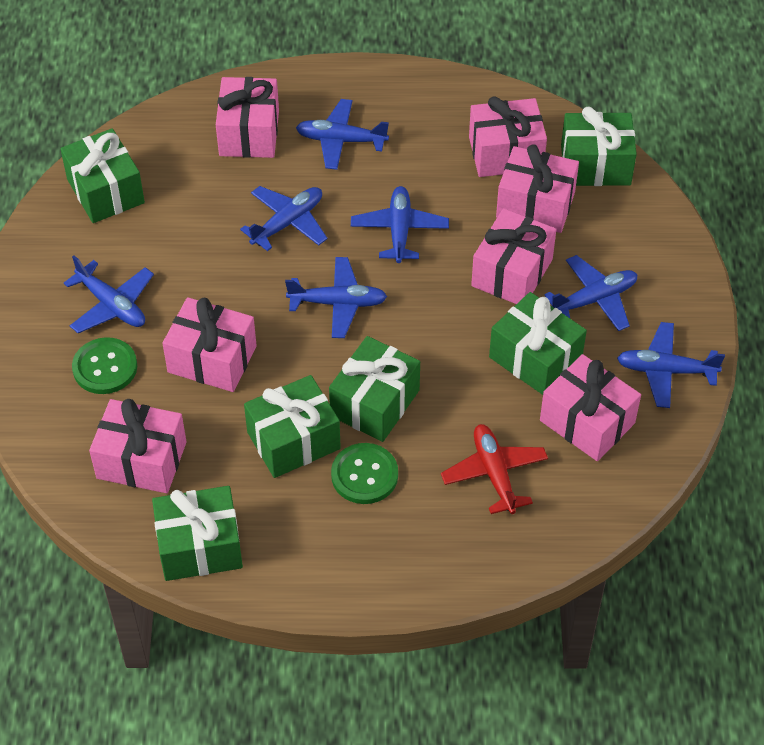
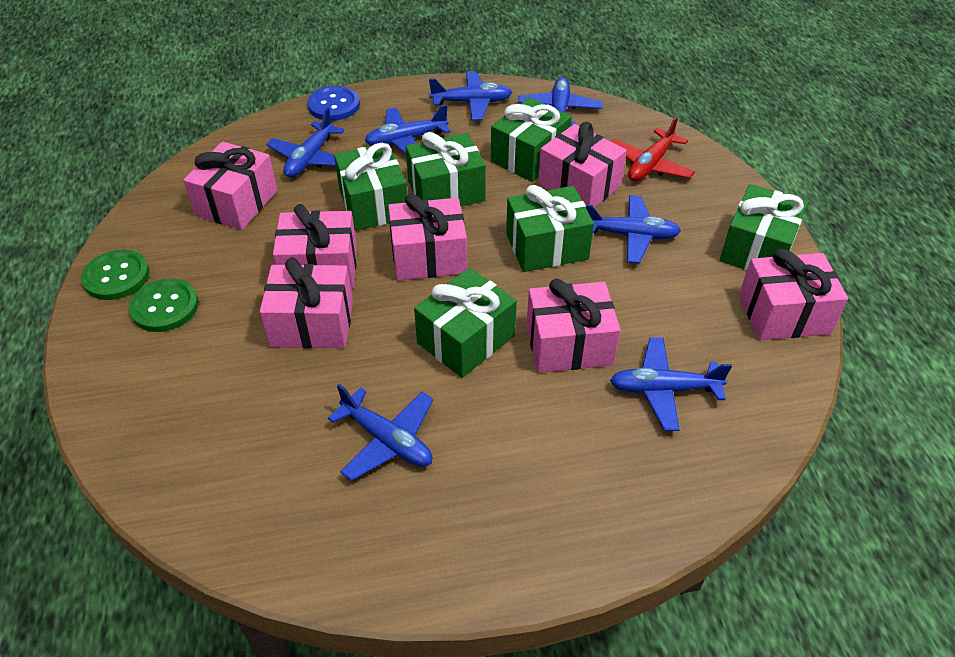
blue button: none = 0 -> [307,86,360,121] = 1

